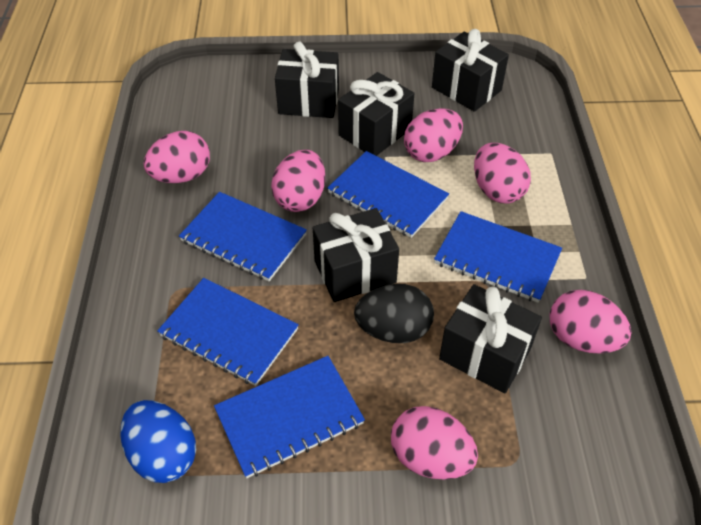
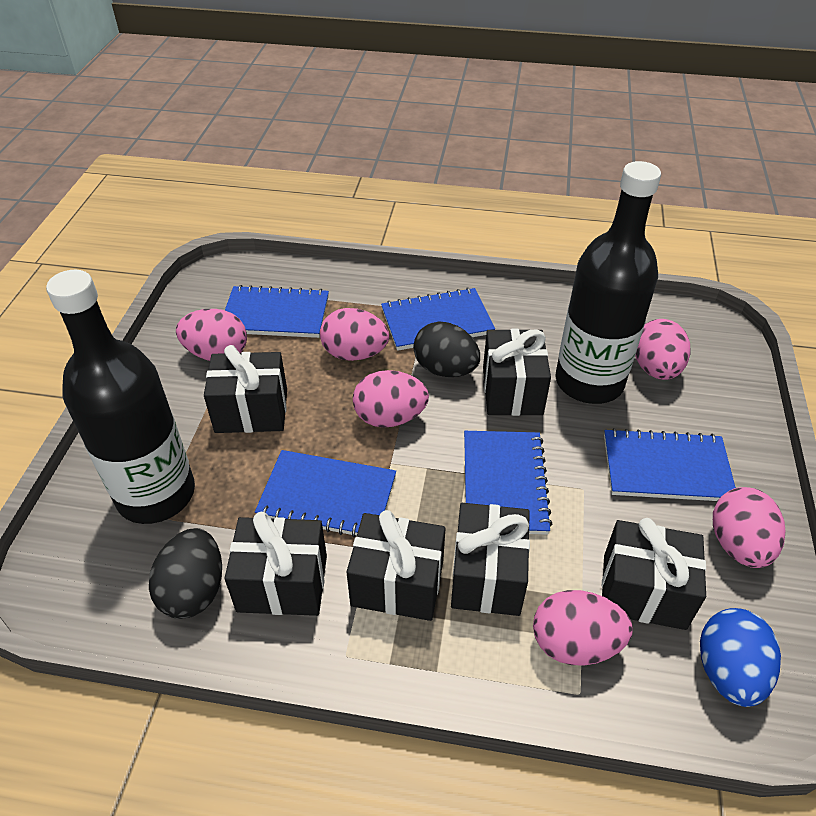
black bottle: none = 0 -> [46,270,195,524] [555,161,661,404] = 2
black egg: [354,284,434,343] = 1 -> [149,528,222,619] [413,321,480,377] = 2
black gift: [275,42,339,118] [313,208,399,302] [338,72,414,156] [432,29,509,112] [439,284,542,393] = 5 -> [204,345,287,433] [224,512,327,616] [347,510,445,621] [451,503,530,616] [483,329,551,416] [602,518,706,630] = 6

